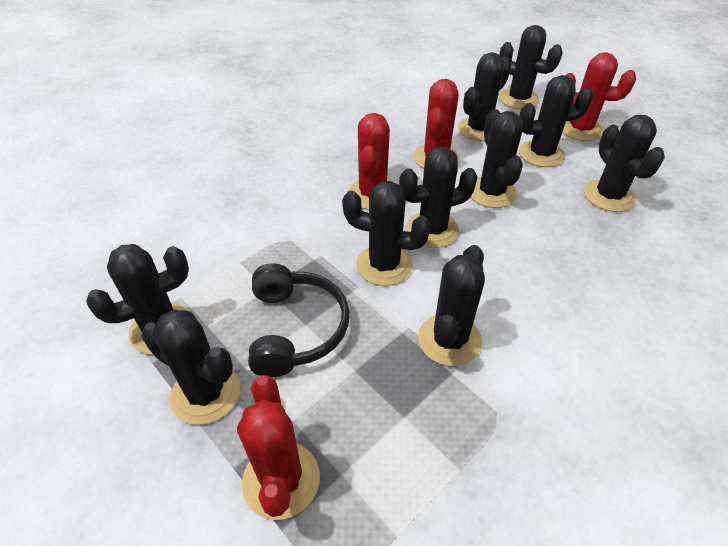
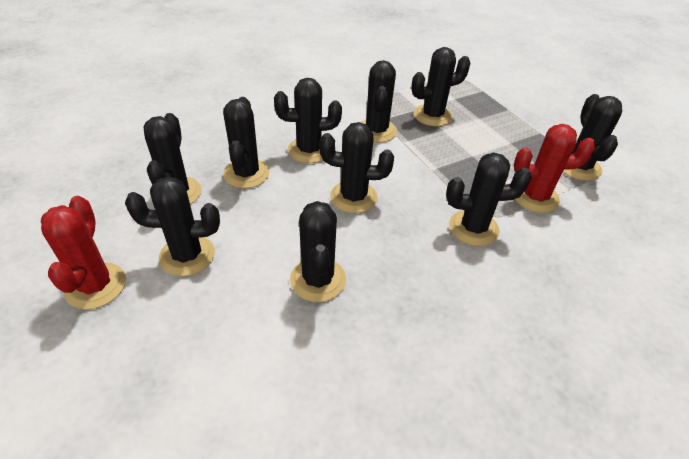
black headphones: [248,263,349,377] = 1 -> none = 0
red cactus: [237,375,320,520] [348,113,390,210] [413,79,459,168] [562,52,636,141] = 4 -> [41,196,126,309] [514,124,595,213] = 2

